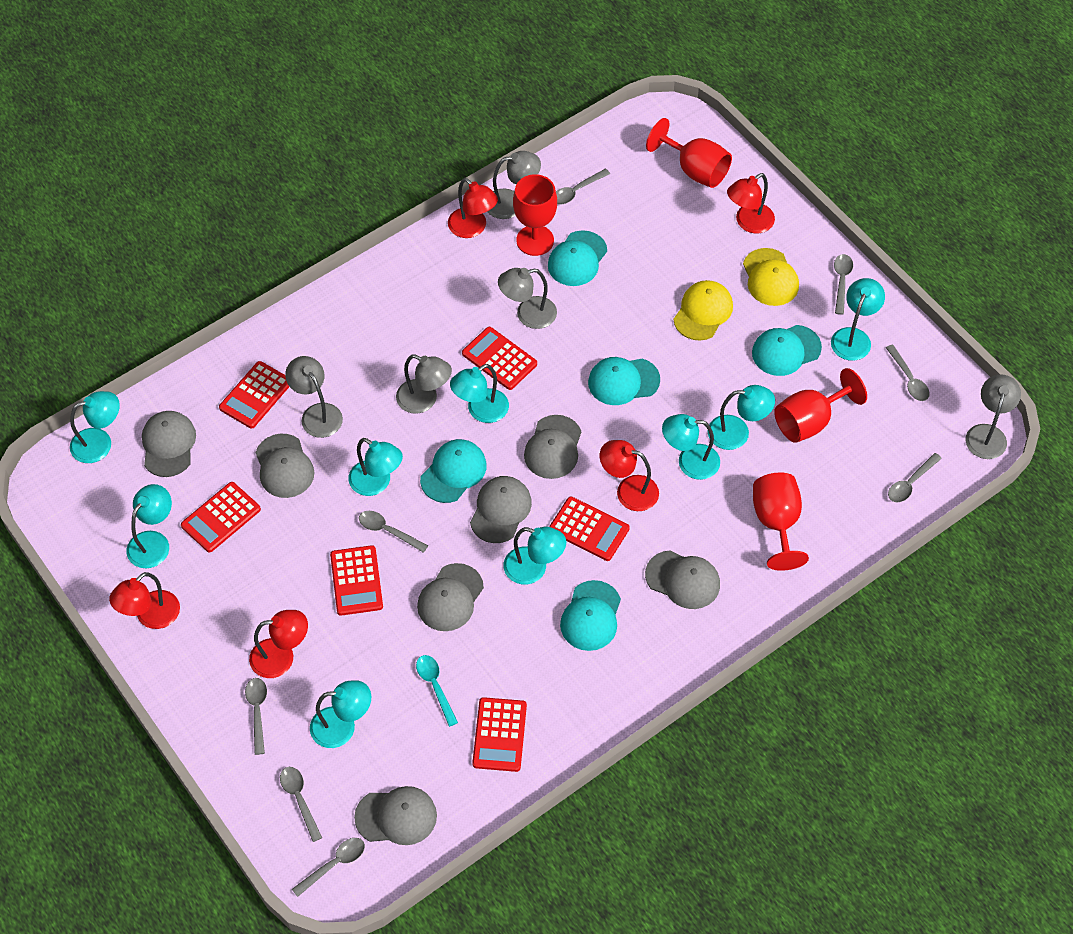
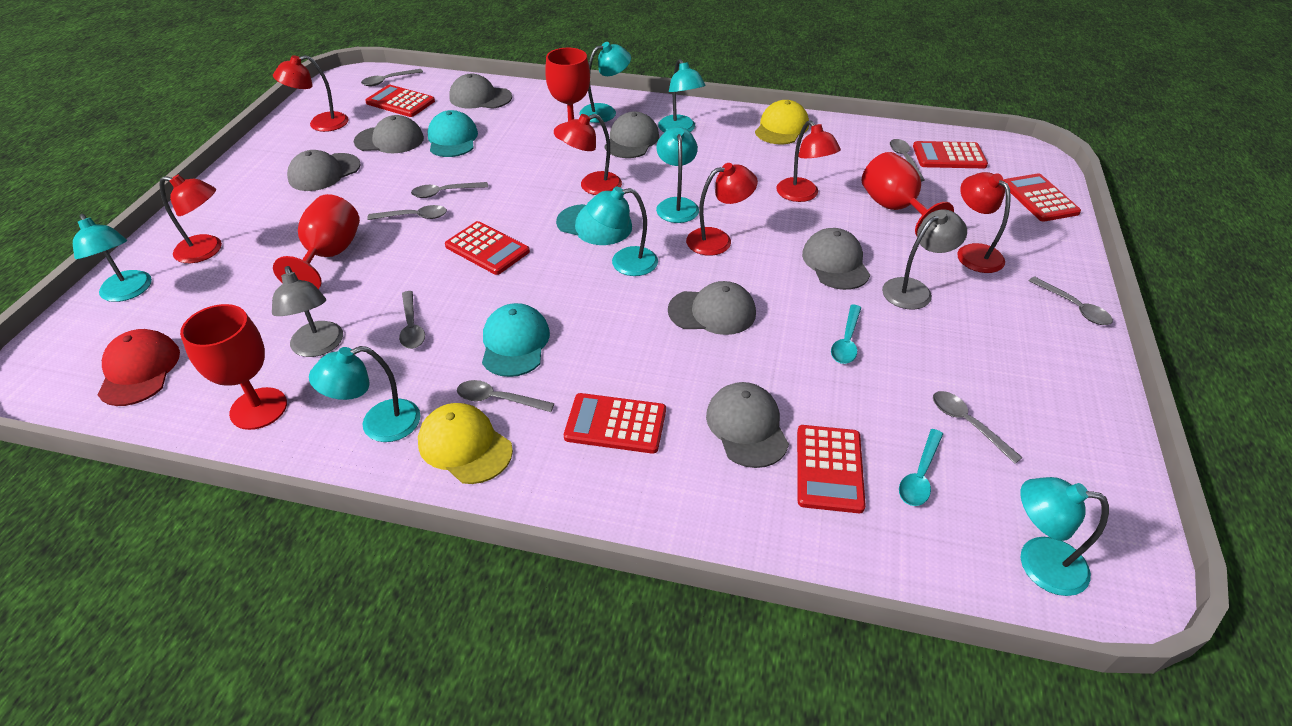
grey lamp: [285,356,343,438] [396,355,452,414] [487,151,541,219] [498,268,557,329] [965,374,1021,459] = 5 -> [272,266,343,357] [882,209,967,310] = 2
red cap: none = 0 -> [97,329,180,406] = 1
red lamp: [109,572,180,629] [249,610,308,678] [448,178,498,238] [600,440,659,511] [727,173,775,233] = 5 -> [159,174,222,263] [273,55,349,132] [557,114,622,195] [686,163,758,256] [776,121,841,202] [957,172,1011,273] = 6
turquoise cap: [420,439,487,503] [548,230,607,286] [560,580,621,651] [588,357,660,405] [752,325,822,376] = 5 -> [427,110,478,157] [482,303,550,377] [556,204,632,245] = 3
turquoise lamp: [70,391,120,463] [126,484,172,568] [310,680,371,748] [348,438,403,496] [450,364,509,423] [503,527,566,585] [662,414,720,480] [708,385,775,450] [831,278,885,361] = 9 -> [73,214,152,302] [309,346,421,442] [580,42,631,123] [586,187,658,276] [656,127,699,223] [658,59,706,132] [1020,477,1109,596] = 7
turquoise spoon: [416,655,458,727] = 1 -> [831,305,861,364] [899,429,943,506] = 2

